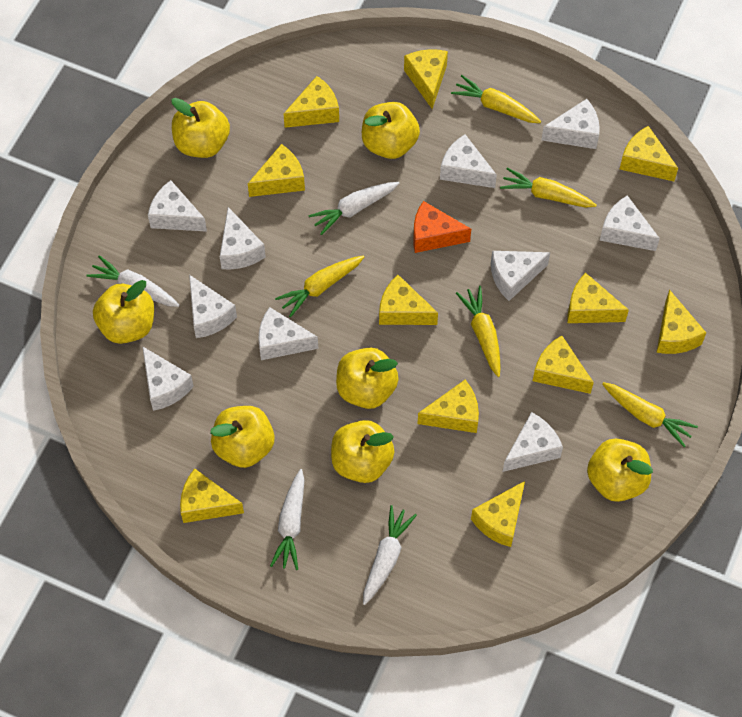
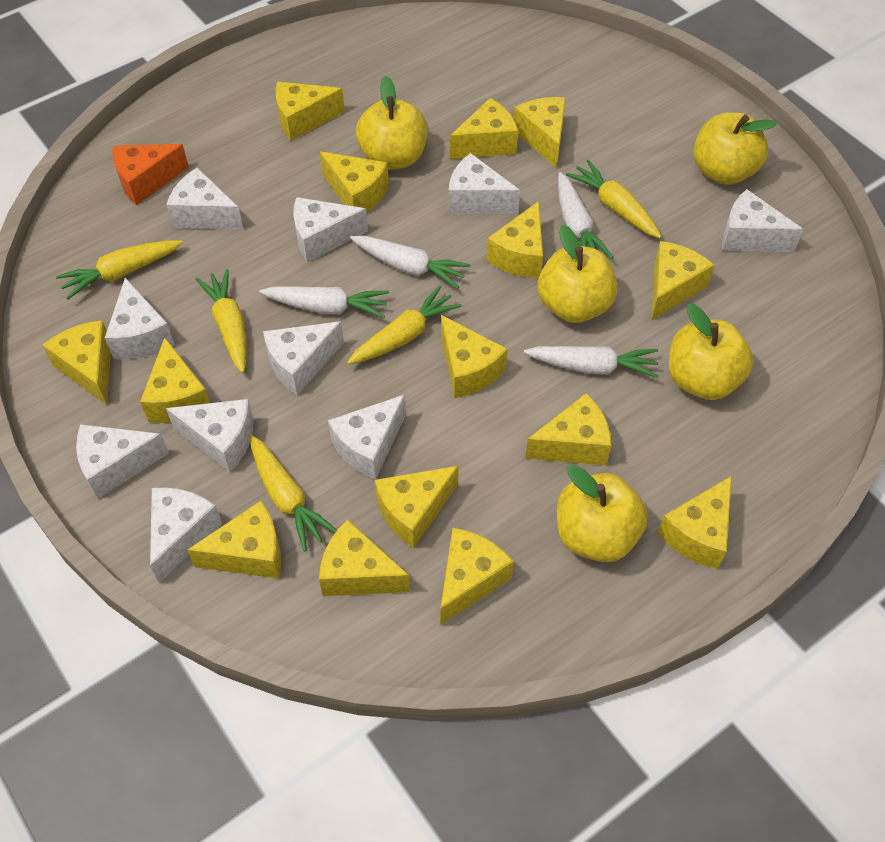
yellow apple: [93,280,154,344] [171,98,230,158] [210,406,275,468] [331,420,395,483] [336,348,399,409] [362,102,420,159] [587,439,653,502] = 7 -> [356,76,427,170] [538,225,618,323] [557,465,648,562] [669,303,754,400] [693,112,777,185] = 5
yellow cheese: [180,468,244,523] [248,144,305,197] [284,76,339,128] [379,275,438,325] [404,49,448,109] [418,380,479,433] [471,481,525,547] [533,336,594,394] [567,273,629,323] [620,126,678,181] [656,289,706,354] = 11 -> [42,320,111,404] [140,337,210,423] [187,501,281,579] [276,82,345,141] [319,519,410,596] [320,152,389,213] [375,466,459,548] [440,528,514,625] [441,315,507,398] [450,98,518,159] [486,201,543,278] [514,97,566,168] [525,393,612,465] [652,241,715,320] [657,476,732,569] = 15

